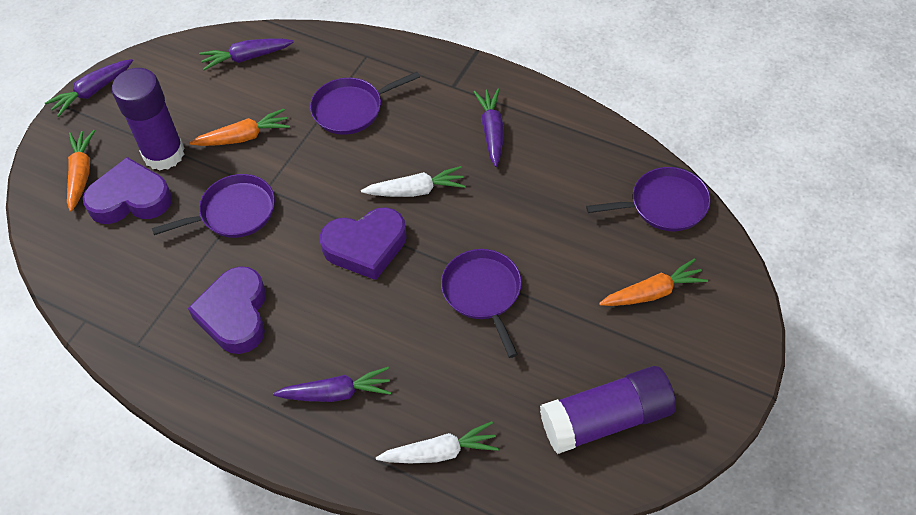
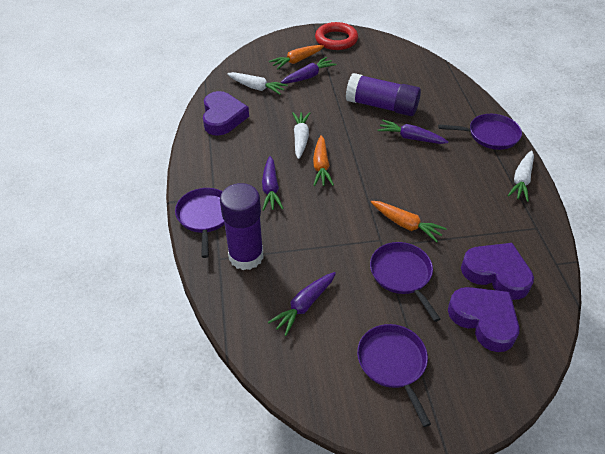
red ring: none = 0 -> [315,22,358,50] = 1
white carrot: [361,166,466,197] [376,421,499,463] = 2 -> [227,72,288,95] [292,112,310,159] [507,150,534,202] = 3

